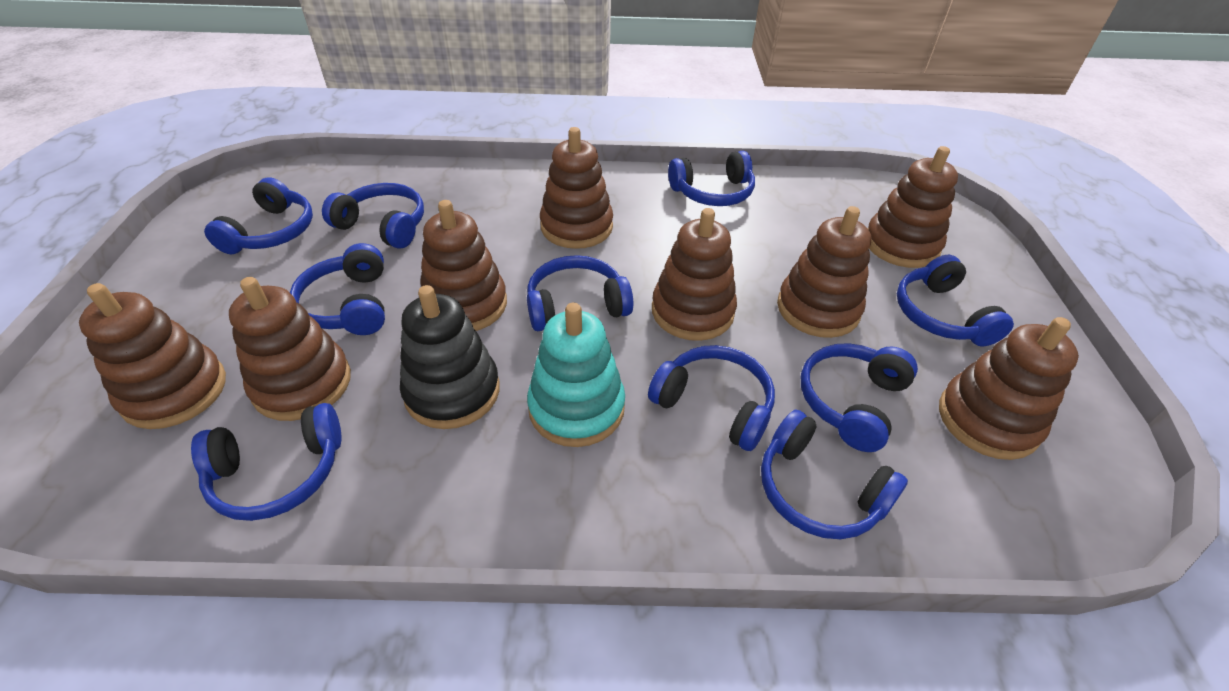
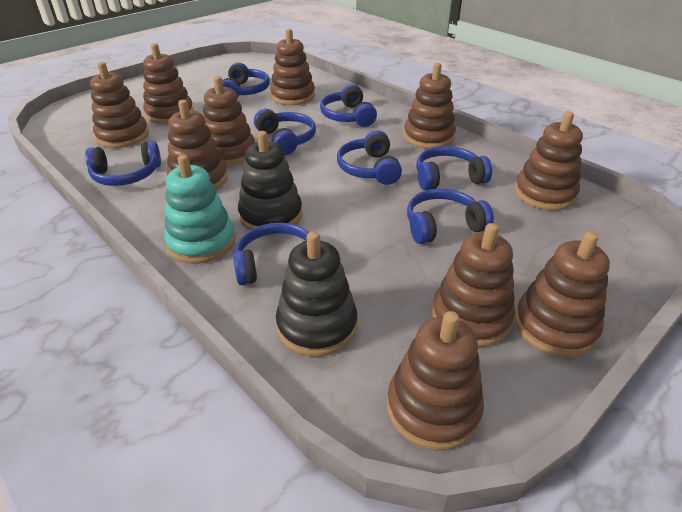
black stacking toy: [400,285,500,429] = 1 -> [238,131,302,230] [276,231,357,357] = 2
blue headphones: [191,403,342,521] [204,177,313,254] [290,243,385,335] [322,183,424,249] [527,255,633,331] [648,345,775,451] [668,151,755,206] [761,409,908,539] [801,343,918,452] [897,255,1014,347] = 10 -> [85,141,161,186] [222,62,270,98] [233,223,309,285] [254,109,316,155] [320,84,377,127] [337,130,402,185] [407,188,494,244] [416,146,492,190] = 8
brown stacking toy: [79,283,226,429] [229,277,351,421] [420,200,507,331] [540,127,613,249] [652,208,737,341] [777,206,872,338] [867,146,958,268] [939,317,1079,460] = 8 -> [90,62,149,148] [143,43,194,124] [167,100,228,190] [203,76,255,166] [270,29,315,105] [387,311,484,450] [404,63,456,149] [432,223,515,347] [515,111,583,210] [515,232,610,357] = 10

